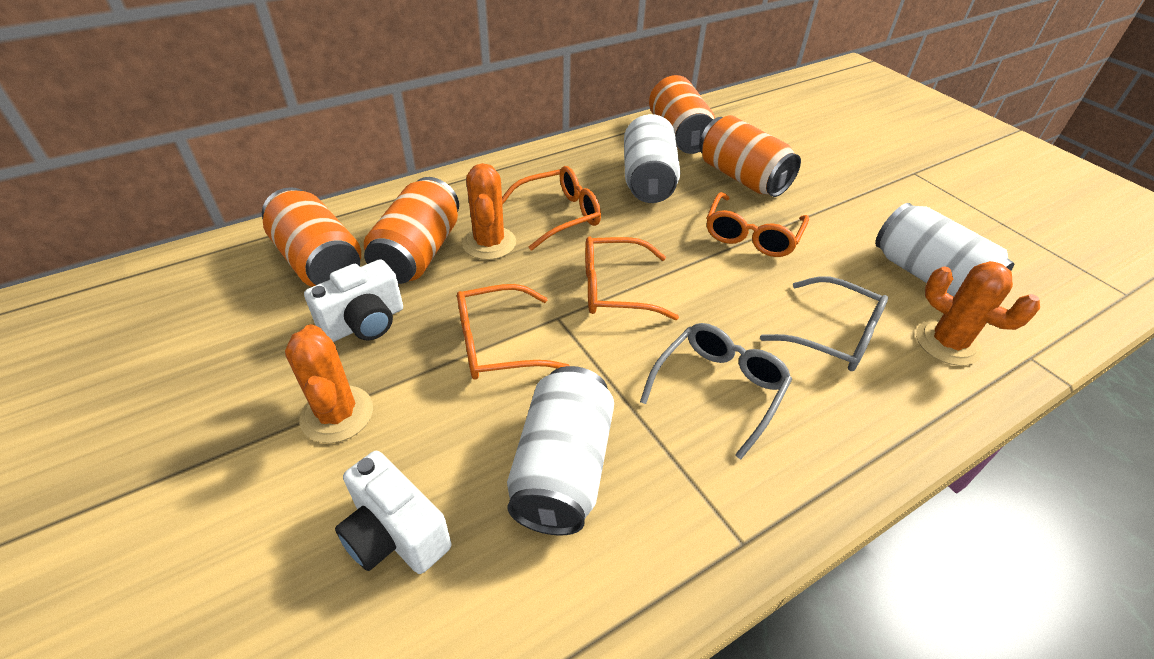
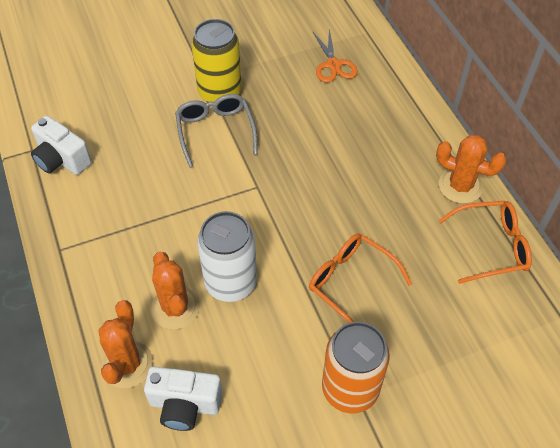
grey glasses: [640,323,792,460] [760,276,888,371] = 2 -> [175,94,258,167] = 1
orange can: [262,187,361,287] [364,177,459,284] [649,75,715,154] [699,115,801,197] = 4 -> [322,322,390,413] = 1
orange glasses: [457,284,570,380] [502,166,601,251] [585,236,679,320] [707,192,809,257] = 4 -> [309,233,412,323] [438,201,532,284] = 2
orange scissors: none = 0 -> [312,29,358,83] = 1
white can: [507,366,614,536] [624,114,680,203] [875,203,1014,297] = 3 -> [197,211,257,302] = 1
yellow can: none = 0 -> [191,19,242,103] = 1

